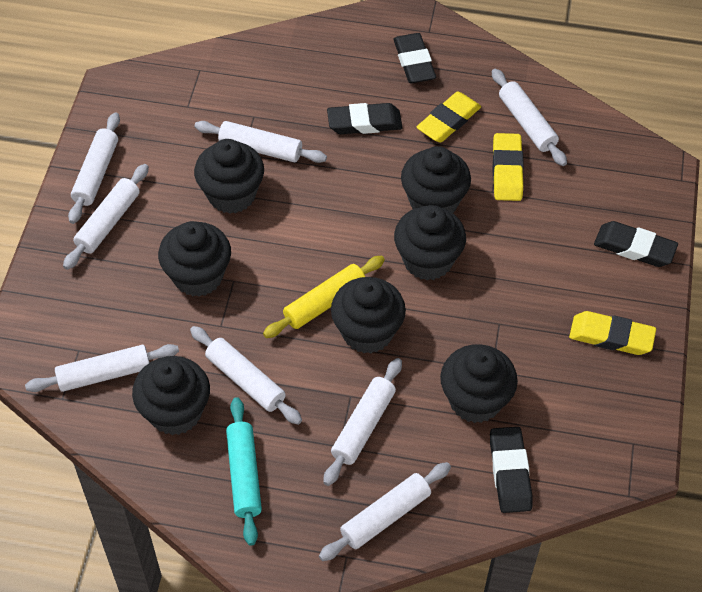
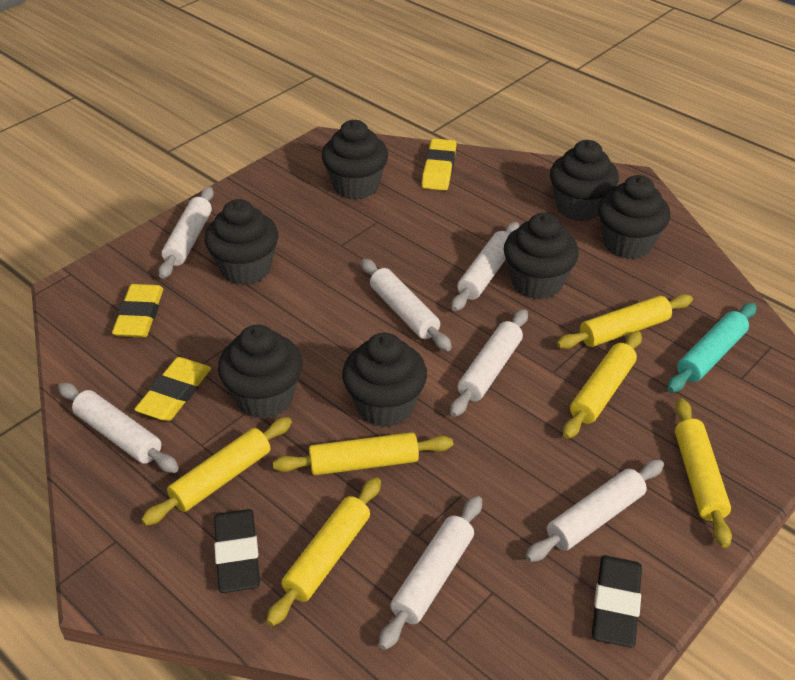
black eraser: [327,103,403,134] [393,33,436,83] [490,427,532,513] [594,221,678,267] = 4 -> [214,509,260,593] [592,555,642,648] = 2
white rolling pin: [25,344,179,392] [63,164,149,270] [68,112,120,224] [190,326,302,425] [194,121,327,163] [319,462,451,561] [323,358,402,486] [492,69,567,166] = 8 -> [58,383,179,473] [158,187,214,279] [361,259,452,351] [379,496,482,650] [450,309,528,417] [451,222,519,311] [525,460,664,562] = 7
yellow rolling pin: [263,256,385,338] = 1 -> [141,417,292,526] [266,477,381,626] [273,432,453,475] [556,294,693,349] [563,331,642,439] [675,398,732,548] = 6

